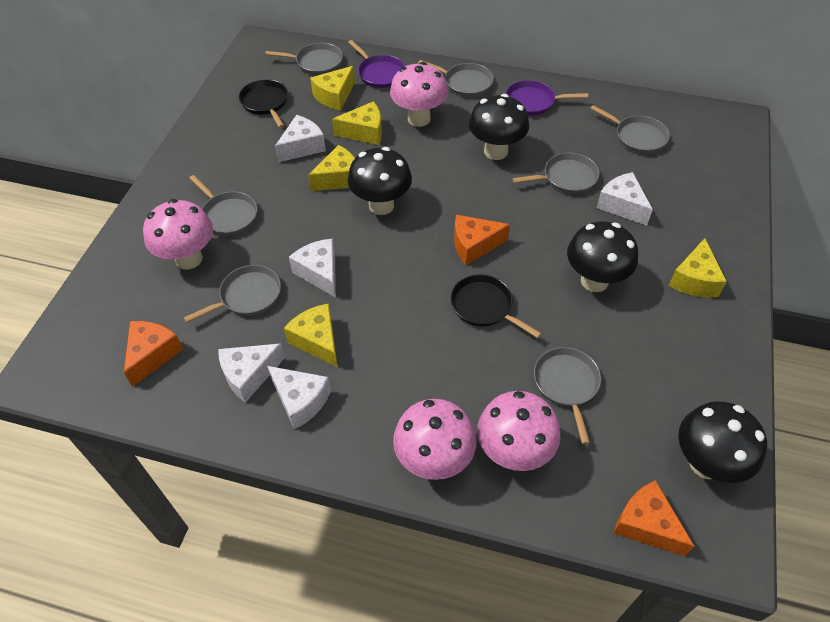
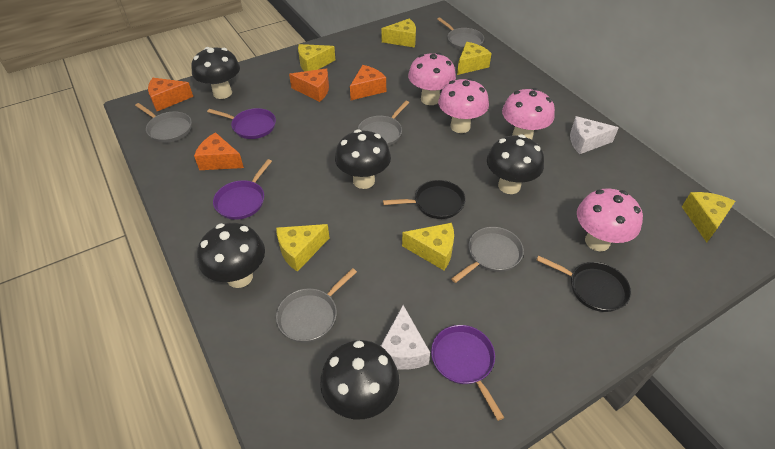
black mushroom: [348,147,412,215] [469,94,529,160] [567,221,638,292] [678,401,767,483] = 4 -> [191,47,240,99] [197,223,265,288] [320,340,399,419] [335,129,391,189] [487,135,544,194] = 5
grey pan: [184,265,281,323] [189,175,257,236] [265,43,343,75] [418,60,494,97] [513,153,599,194] [534,347,601,444] [590,105,670,154] = 7 -> [135,103,192,143] [276,268,357,342] [358,101,409,146] [437,17,484,50] [451,227,524,283] = 5
orange cheese: [124,321,183,387] [454,215,510,265] [613,480,694,556] = 3 -> [148,78,193,111] [194,132,244,170] [289,68,329,102] [350,65,386,100] = 4
purple pan: [348,40,405,88] [506,80,588,115] = 2 -> [207,108,276,139] [213,159,272,220] [431,325,504,421] = 3
white cheese: [218,343,285,403] [267,366,331,429] [275,115,326,162] [289,239,336,298] [596,172,653,226] = 5 -> [381,305,430,370] [570,116,619,154] = 2
yellow cheese: [284,303,338,367] [308,145,355,191] [310,66,355,111] [332,101,382,145] [669,238,727,298] = 5 -> [276,224,329,272] [298,44,335,71] [382,18,416,48] [402,223,454,270] [457,42,492,75] [682,192,735,242] = 6

